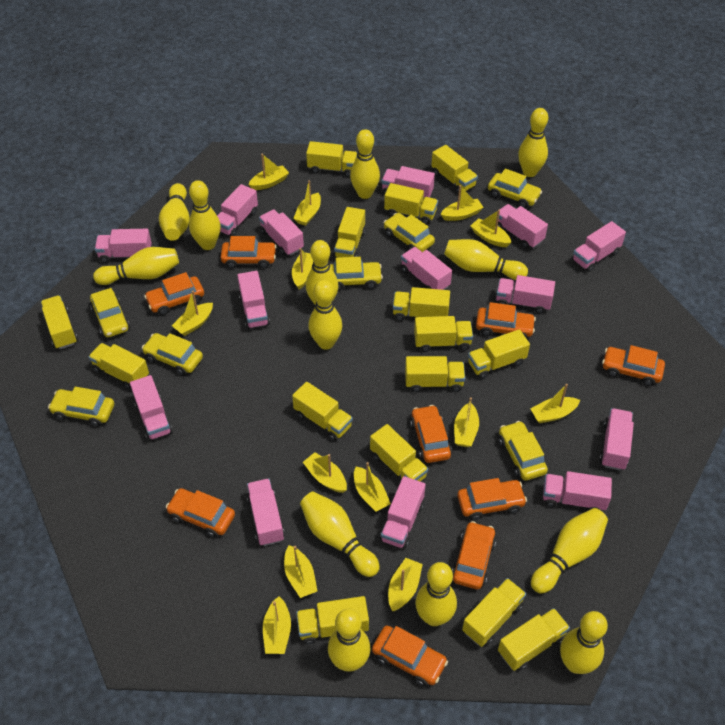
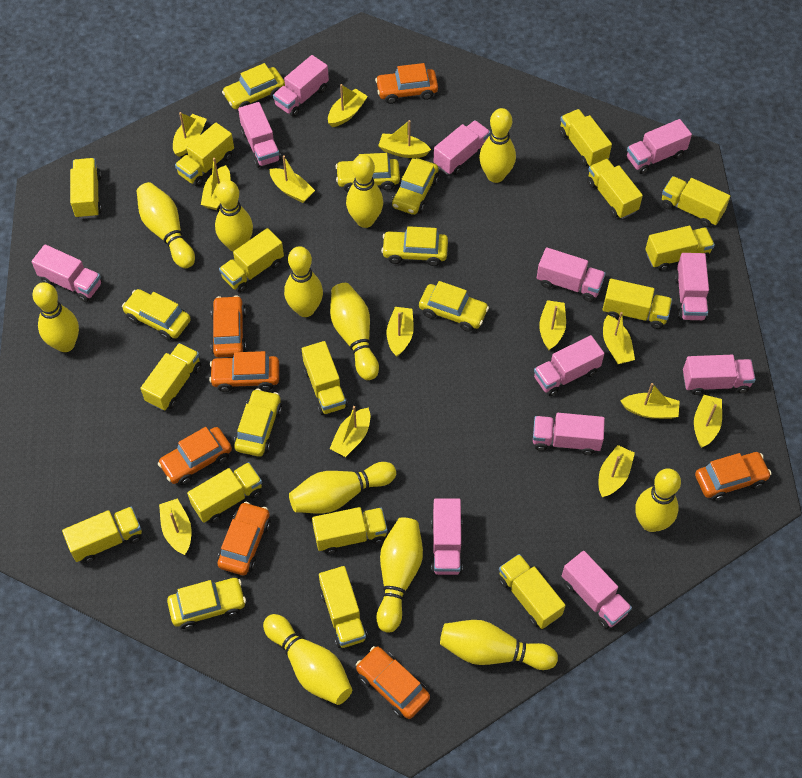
orange car: [144,272,204,315] [166,488,235,538] [221,236,277,269] [372,626,448,687] [410,405,452,463] [452,521,496,589] [457,478,527,521] [476,302,536,339] [602,345,665,386] = 9 -> [158,427,232,485] [209,351,279,392] [211,295,246,358] [217,502,271,575] [356,646,430,719] [375,63,438,104] [695,452,772,501] = 7
pink truck: [95,229,152,263] [130,375,173,441] [217,184,258,236] [237,271,270,329] [247,479,285,546] [259,209,304,256] [380,476,426,549] [382,166,435,200] [401,247,452,290] [496,204,548,249] [496,275,555,314] [543,471,612,511] [572,221,626,272] [600,408,634,470] = 14 -> [31,244,102,302] [238,102,281,168] [273,55,329,117] [431,498,463,575] [434,120,491,175] [533,413,605,455] [534,335,604,396] [537,247,606,302] [562,551,632,629] [626,119,692,174] [675,253,709,320] [683,355,756,395] = 12
yellow bowling pin: [93,247,179,285] [159,183,190,241] [189,180,221,250] [300,491,380,577] [306,240,339,305] [308,280,342,350] [328,609,370,672] [350,129,380,199] [415,562,457,626] [444,239,528,280] [518,108,548,177] [531,508,608,594] [560,611,608,674] = 13 -> [32,282,79,352] [137,182,195,268] [215,180,253,252] [263,614,352,705] [284,246,323,317] [289,462,396,514] [330,283,379,380] [346,154,383,228] [376,517,423,632] [440,620,558,670] [479,108,516,183] [635,468,681,532] = 12
yellow car: [48,387,114,427] [90,288,130,337] [142,333,203,375] [330,257,383,291] [384,213,435,252] [488,169,542,208] [498,421,548,481] = 7 -> [122,289,191,341] [167,578,246,629] [222,63,285,109] [234,389,282,457] [335,153,400,192] [381,226,448,266] [392,158,439,215] [419,281,489,332] = 8

